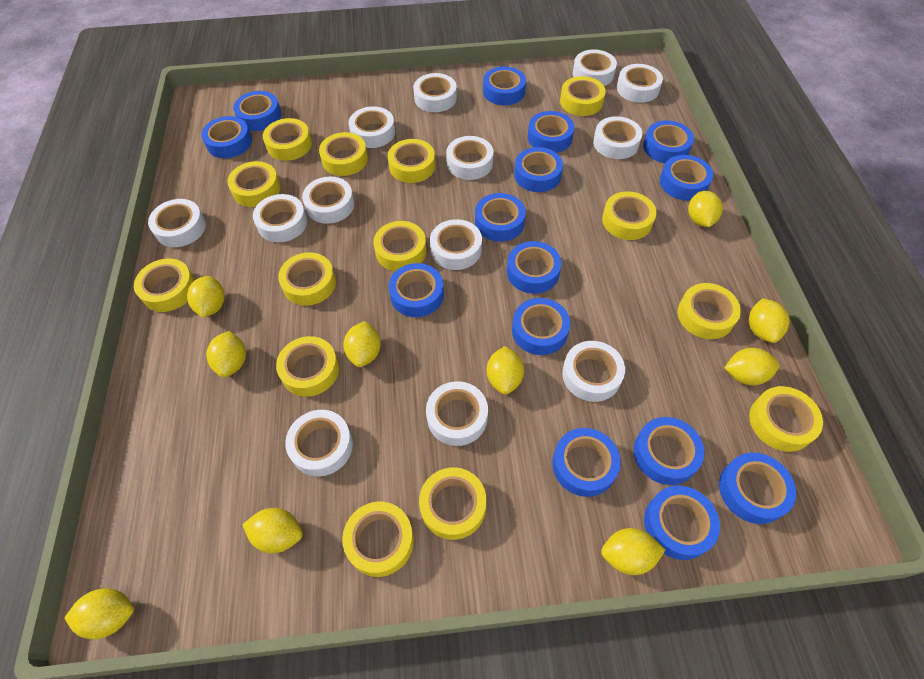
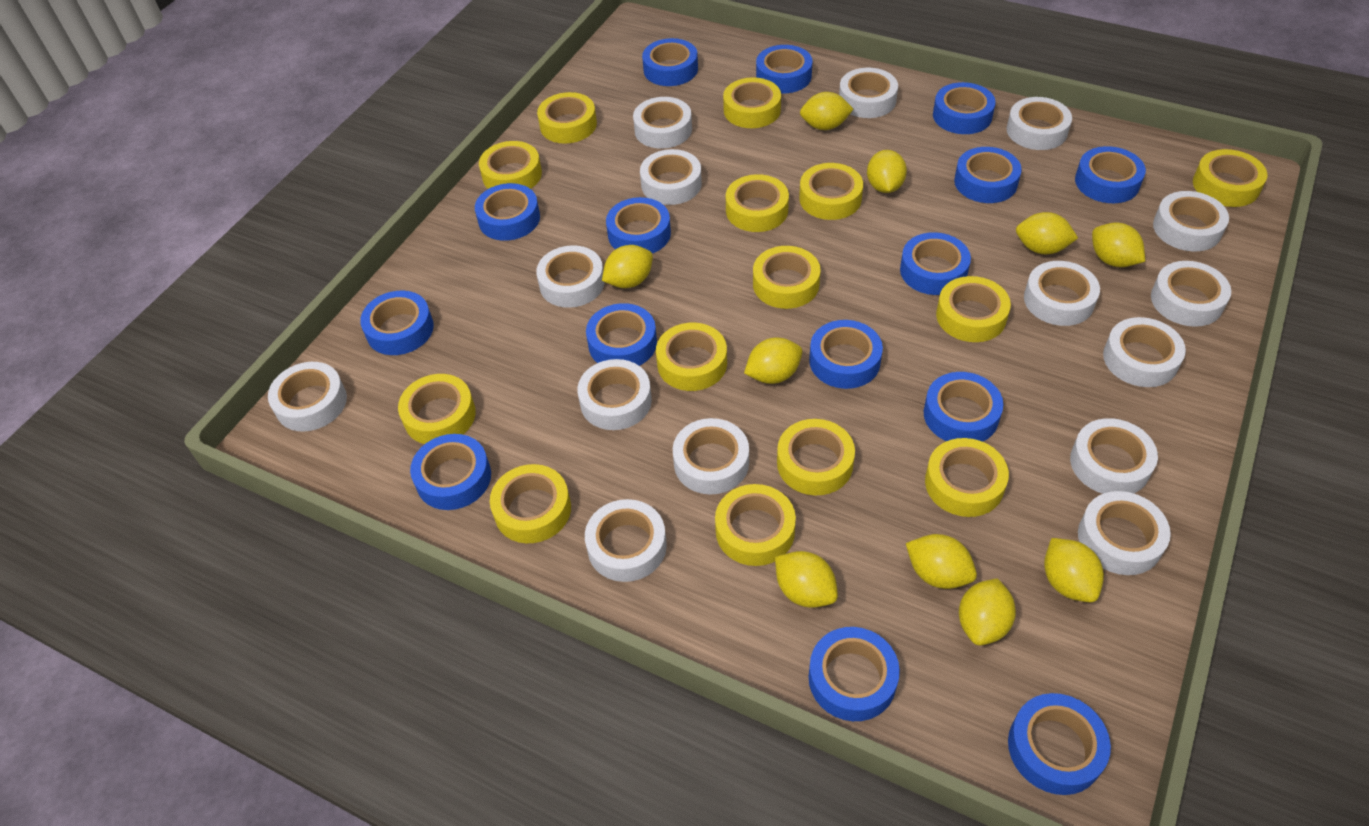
white tape: [148,199,206,247] [253,194,307,242] [285,410,353,476] [302,177,354,224] [348,106,395,148] [413,73,457,112] [426,381,488,446] [430,219,482,270] [446,136,493,180] [562,341,625,402] [573,49,617,86] [593,116,642,159] [617,64,663,103] = 13 -> [268,362,347,432] [536,245,605,308] [577,359,652,430] [585,499,667,582] [633,97,692,149] [640,149,702,205] [673,418,749,495] [839,68,898,118] [1006,97,1072,150] [1024,261,1100,326] [1070,418,1158,494] [1078,491,1171,575] [1103,317,1186,387] [1151,261,1231,327] [1153,191,1229,251] = 15

